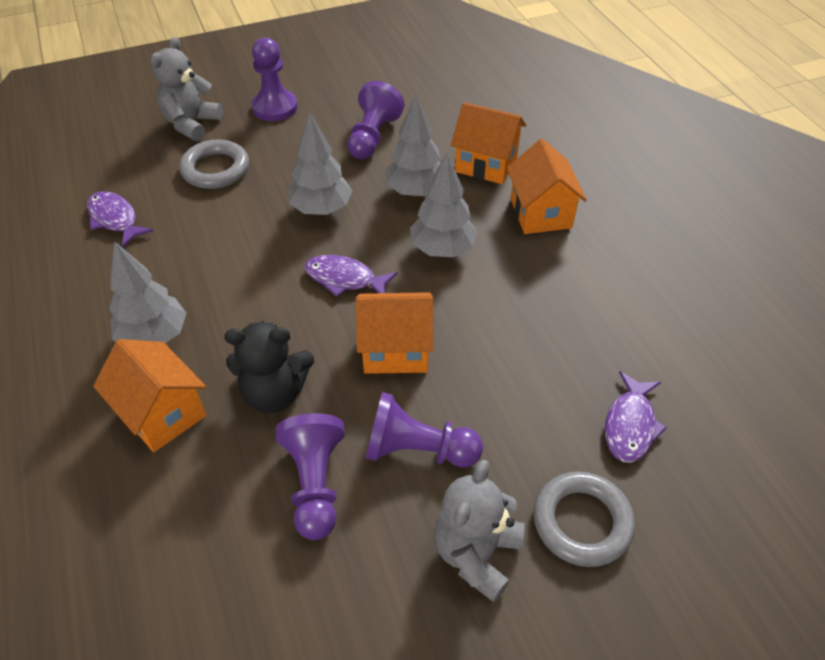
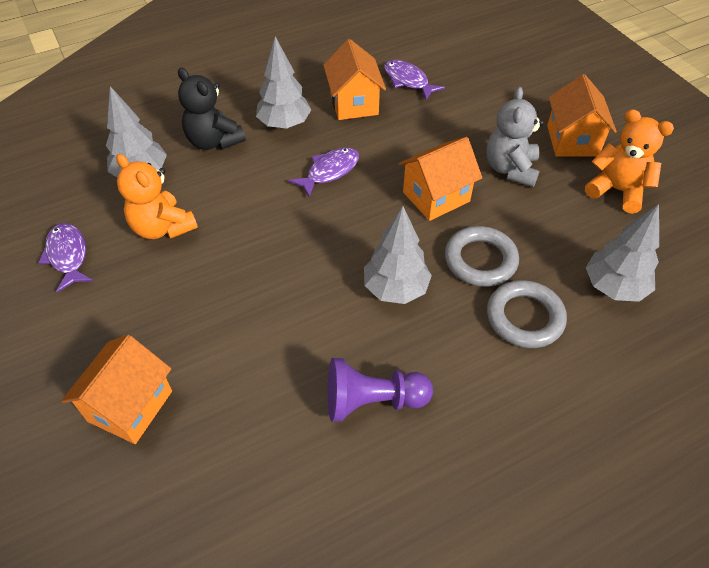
grey teddy bear: [150,37,223,141] [434,460,525,603] = 2 -> [486,87,544,187] = 1
orange teddy bear: none = 0 -> [116,154,198,239] [585,109,674,214] = 2
purple pawn: [252,38,297,121] [276,413,345,540] [347,81,404,159] [366,392,483,467] = 4 -> [328,358,433,422] = 1

